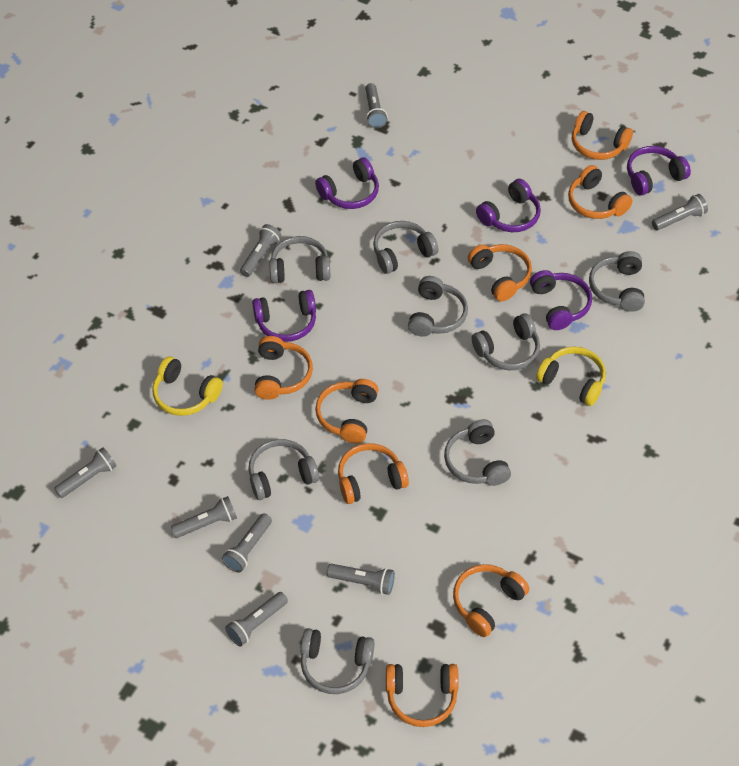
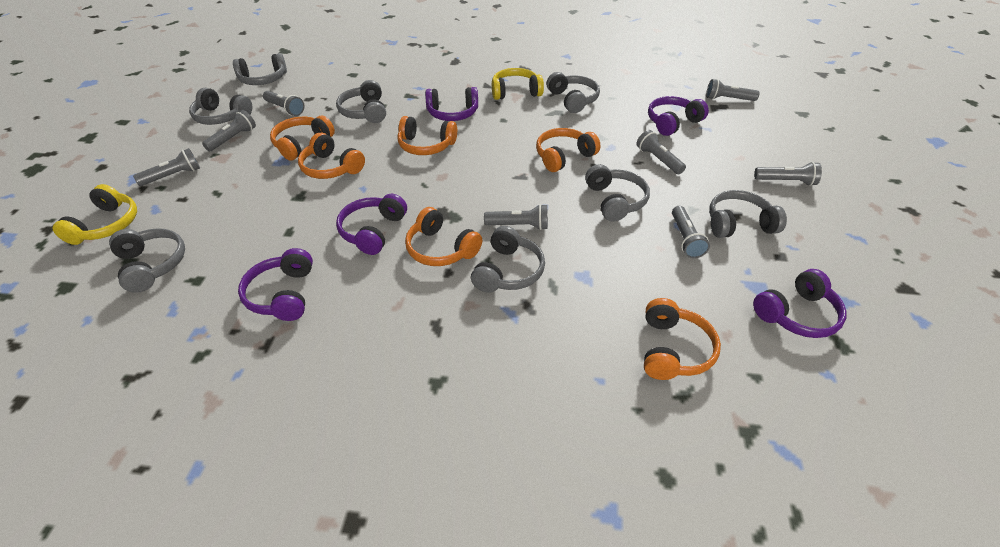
orange headphones: [254,336,313,400] [315,379,378,444] [338,443,409,504] [386,664,459,727] [453,564,529,637] [468,244,532,302] [568,165,633,219] [572,111,633,160] = 8 -> [270,116,335,161] [298,133,365,179] [397,116,457,155] [405,207,482,266] [536,128,601,172] [644,298,721,380] = 6

